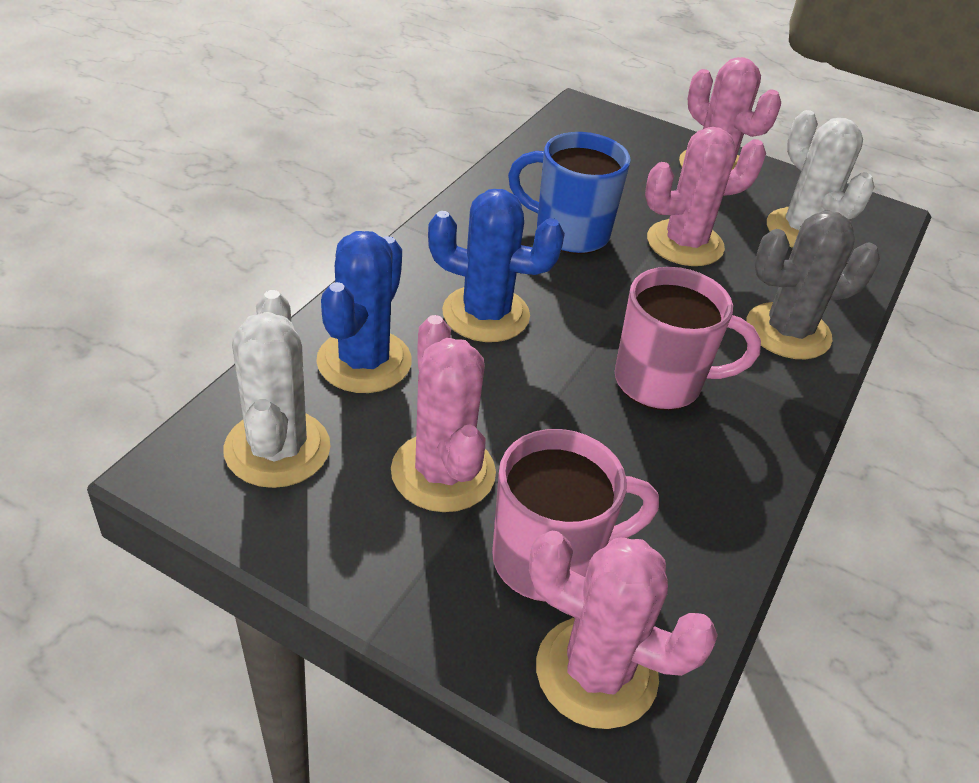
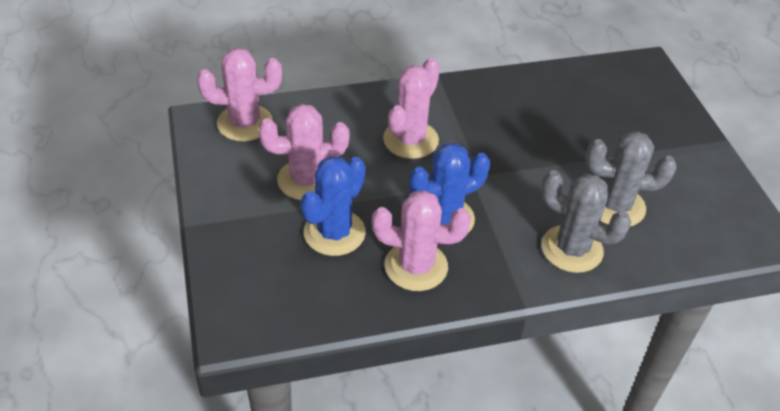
blue mug: [508,132,631,254] = 1 -> none = 0
grey cactus: [747,211,880,359] = 1 -> [541,170,631,273] [586,131,677,226] = 2
pink mug: [492,429,659,602] [615,267,761,410] = 2 -> none = 0
white cactus: [223,290,331,488] [767,110,875,248] = 2 -> none = 0

